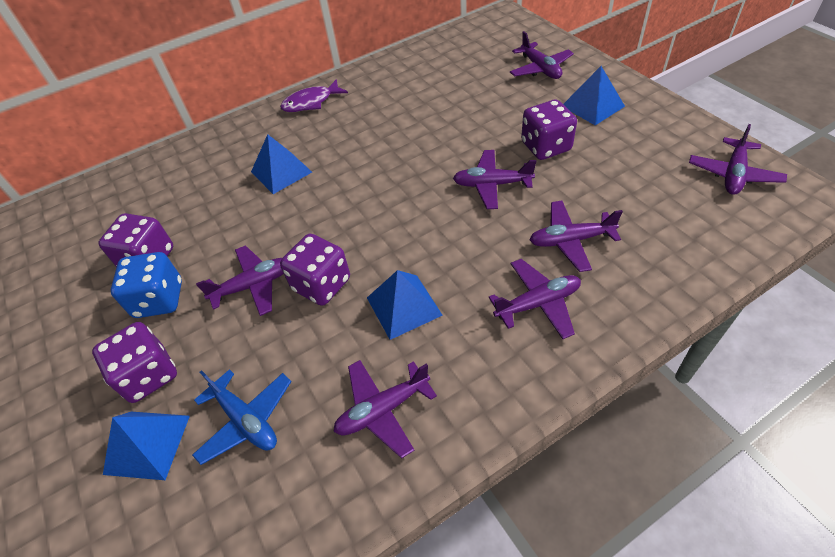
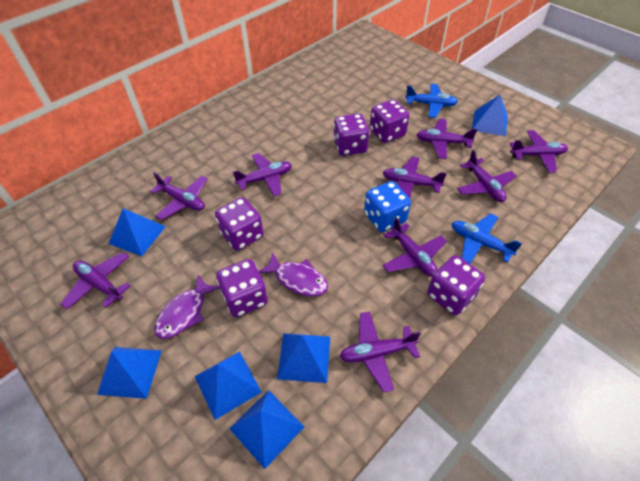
blue plane: [192,369,292,465] = 1 -> [405,84,458,118] [452,213,522,264] = 2
blue pyramid: [103,412,190,480] [251,134,312,194] [367,270,443,340] [563,66,625,125] = 4 -> [97,347,162,399] [108,208,166,256] [195,352,261,420] [229,390,304,469] [277,333,330,383] [472,95,508,137] = 6
purple dice: [92,322,177,403] [98,213,173,267] [280,234,350,306] [521,99,577,160] = 4 -> [215,197,264,251] [216,259,268,317] [333,113,370,156] [370,99,409,143] [427,255,485,315] = 5
purple fish: [280,79,348,112] = 1 -> [154,275,220,339] [259,252,328,296] = 2
purple plane: [196,245,284,316] [334,360,437,458] [453,150,536,209] [489,259,581,339] [510,31,574,79] [530,201,623,272] [689,124,787,195] = 7 -> [61,252,131,309] [150,172,208,220] [233,153,292,196] [340,312,421,393] [382,217,447,277] [383,157,447,198] [416,119,477,159] [457,150,517,202] [510,130,568,173] = 9

